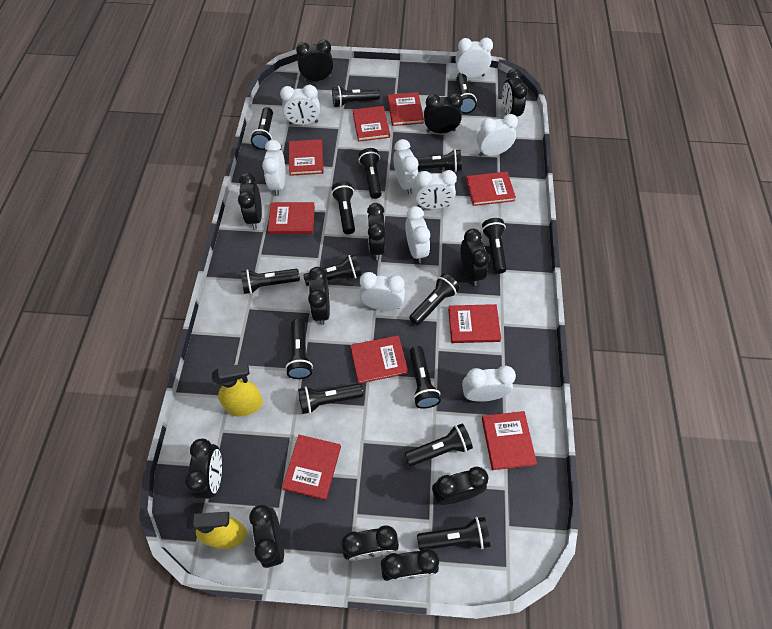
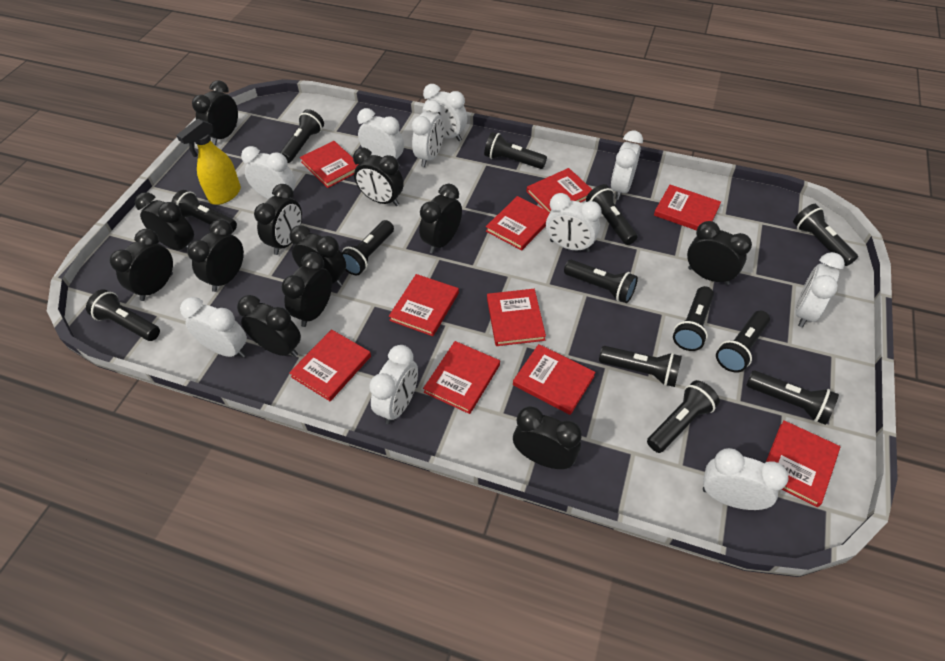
black flashlight: [241,269,300,294] [251,107,273,150] [286,319,313,379] [298,383,363,414] [303,254,361,286] [332,86,380,107] [332,181,355,234] [359,148,382,199] [405,423,473,467] [409,274,460,326] [410,346,441,409] [416,149,462,172] [417,517,490,550] [456,74,477,114] [482,218,507,274] = 15 -> [86,289,160,341] [172,190,237,232] [280,109,324,163] [341,220,394,275] [484,132,547,169] [564,260,638,303] [586,184,637,245] [599,346,682,387] [647,380,720,453] [673,286,714,351] [716,311,770,373] [746,371,839,425] [793,204,858,266] = 13
red book: [268,202,315,234] [282,435,341,500] [289,139,324,176] [350,335,408,384] [353,106,390,142] [387,92,424,126] [448,304,501,343] [466,172,516,206] [482,411,537,470] = 9 -> [289,329,371,401] [300,141,358,188] [389,274,459,336] [423,341,500,414] [486,196,550,250] [487,289,546,346] [513,344,595,415] [527,168,592,212] [654,185,721,231] [766,420,840,507] = 10
white clock: [262,140,285,196] [280,85,320,125] [359,272,405,311] [394,139,418,194] [405,206,430,263] [414,170,457,209] [456,38,493,78] [462,366,516,402] [477,114,518,156] = 9 -> [180,297,247,358] [241,146,296,199] [357,108,404,166] [369,345,418,424] [412,100,444,167] [423,84,468,141] [546,193,602,252] [611,131,643,200] [703,448,788,510] [795,252,845,327] = 10
yellow spray bottle: [187,512,247,549] [212,363,263,416] = 2 -> [176,119,241,205] = 1

